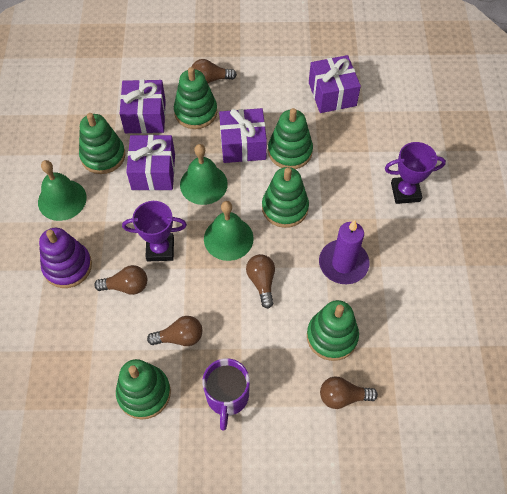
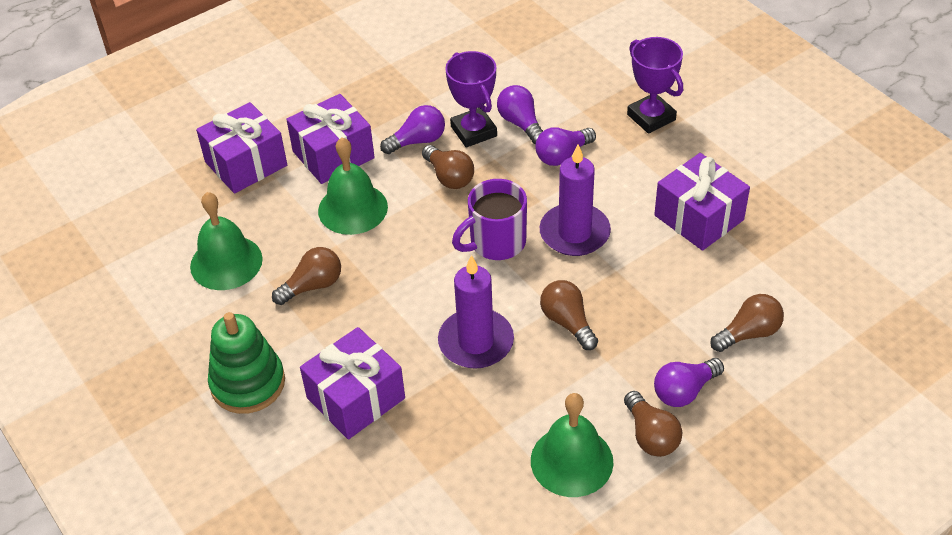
green stacking toy: [79,113,125,174] [116,359,171,420] [174,67,217,129] [262,167,309,228] [268,108,313,169] [307,300,359,361] = 6 -> [208,312,285,414] = 1
purple candle: [319,220,369,284] = 1 -> [438,255,514,369] [539,144,611,256] = 2
purple light bulb: none = 0 -> [380,105,445,154] [497,85,543,144] [536,127,596,166] [654,358,724,407] = 4
purple stacking toy: [39,228,92,288] = 1 -> none = 0

